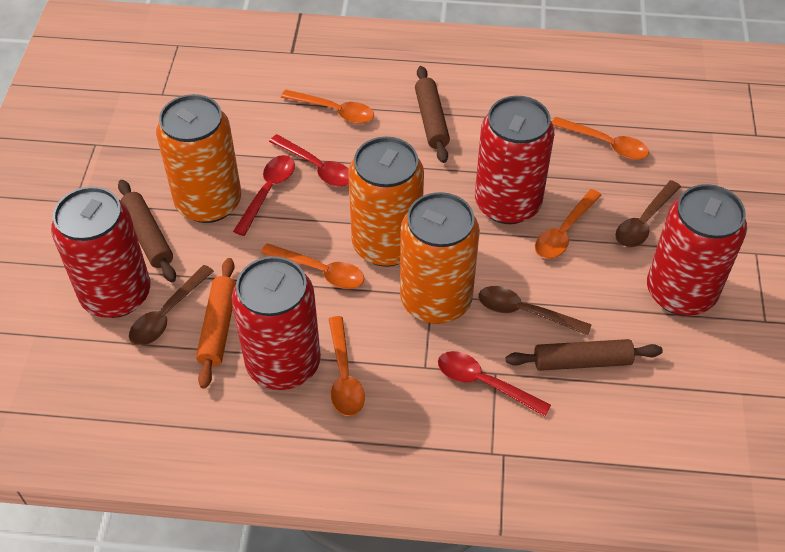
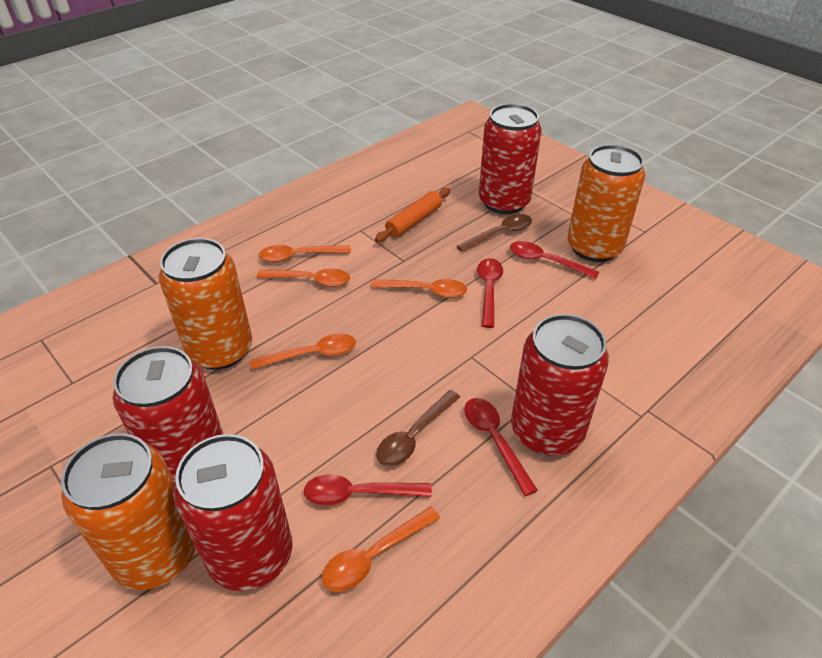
brown rolling pin: [118,180,176,282] [415,66,450,163] [506,339,663,371] = 3 -> none = 0
brown spoon: [129,265,214,346] [478,286,592,336] [615,180,681,248] = 3 -> [376,390,460,466] [456,214,532,252] = 2
red spoon: [233,155,295,236] [269,134,349,187] [438,351,551,417] = 3 -> [304,474,432,505] [464,398,538,496] [477,258,503,328] [510,241,599,279] = 4

